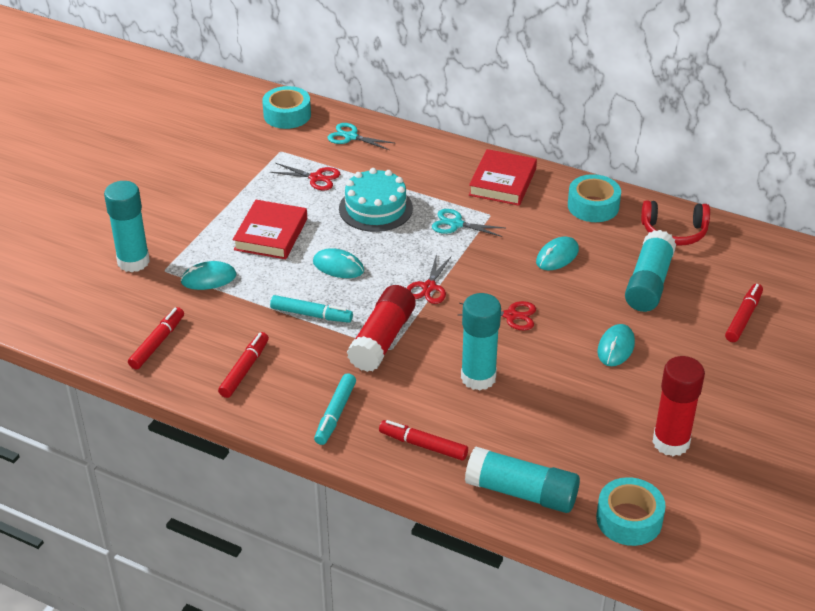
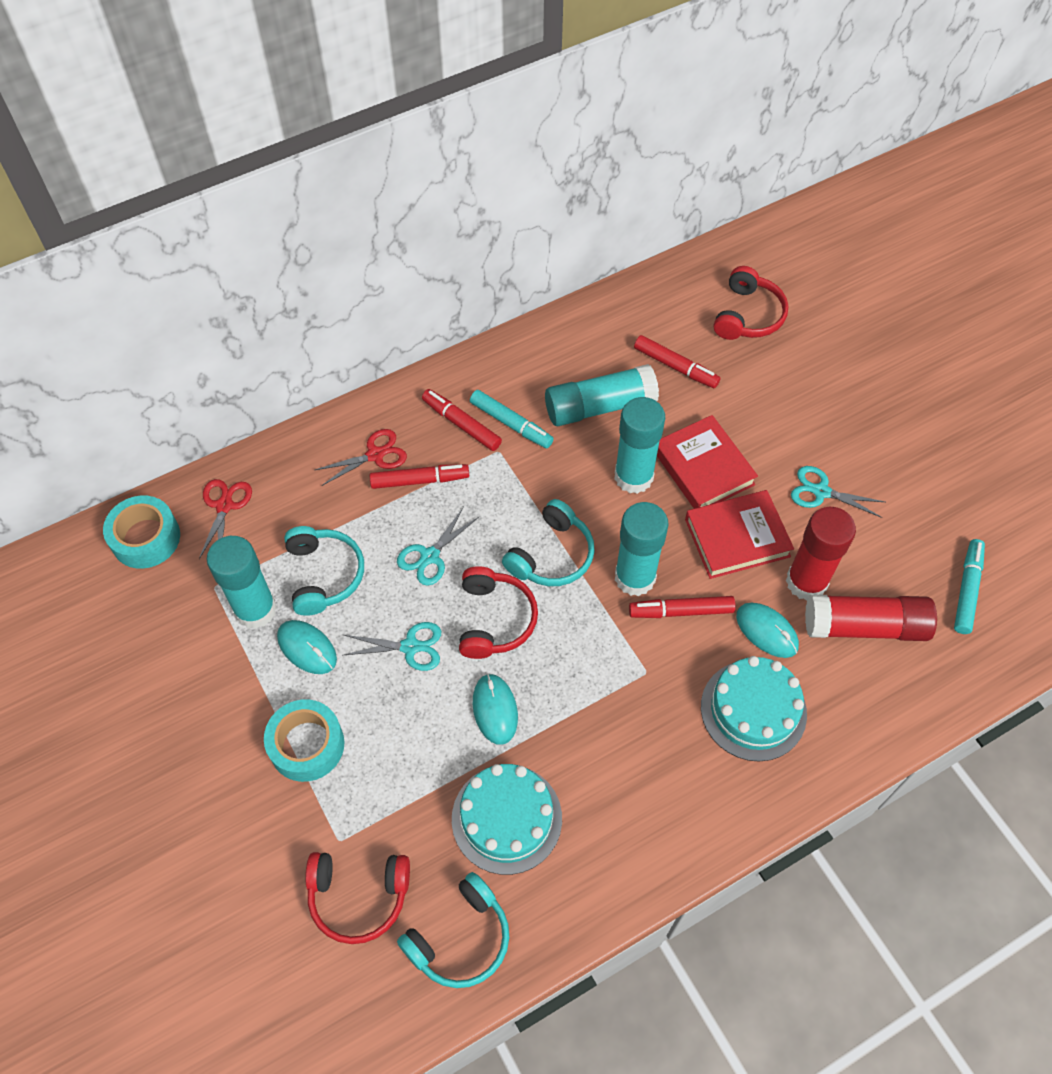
red headphones: [641,200,710,245] = 1 -> [305,852,410,944] [459,566,538,659] [714,266,788,340] = 3
red scissors: [270,163,340,190] [407,254,452,304] [458,301,536,330] = 3 -> [199,479,252,559] [315,429,407,486] = 2
turquoise cake: [339,168,413,232] = 1 -> [452,764,562,875] [701,656,807,762] = 2
turquoise headphones: none = 0 -> [284,526,364,616] [397,872,509,988] [502,499,595,586] = 3
turquoise mouse: [180,261,236,290] [313,248,364,278] [536,236,579,271] [597,324,635,366] = 4 -> [277,620,337,674] [473,674,518,745] [736,603,799,658] = 3
turquoise scissors: [328,123,394,150] [432,209,505,237] = 2 -> [344,622,441,671] [397,507,479,586] [791,466,885,518] = 3
turquoise tape: [262,86,311,129] [568,174,621,222] [596,477,666,546] = 3 -> [103,496,180,569] [264,699,344,782] = 2

